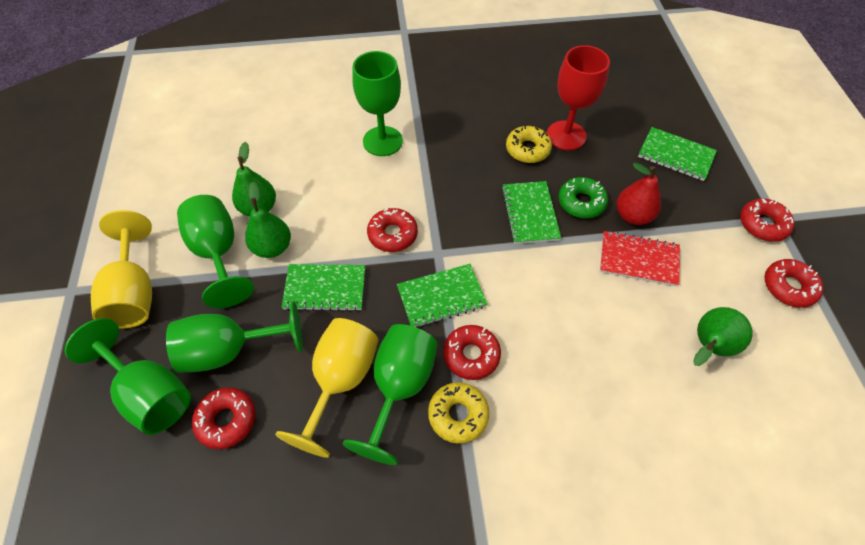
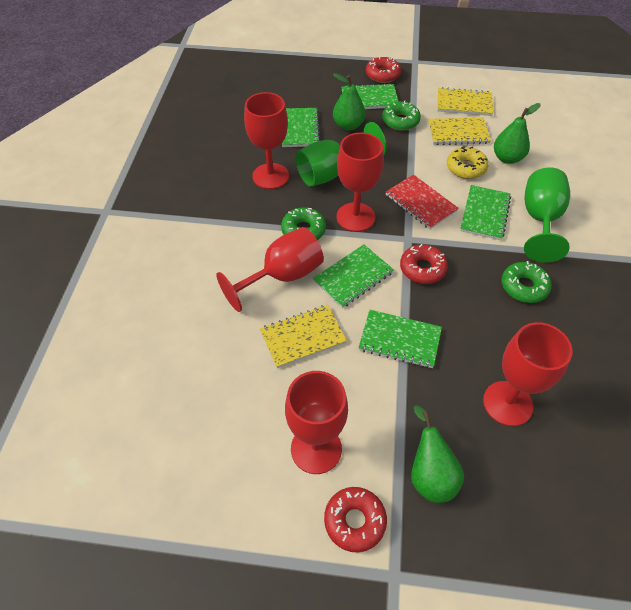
green donut: [558,177,608,218] = 1 -> [281,208,326,240] [382,101,421,131] [501,261,552,303] = 3
green goblet: [65,318,191,435] [166,301,303,373] [177,195,254,308] [343,324,438,465] [352,51,403,156] = 5 -> [295,122,386,186] [524,167,570,263] = 2
green notebook: [282,264,365,311] [397,264,488,328] [502,181,561,244] [638,127,717,181] = 4 -> [282,108,320,147] [313,245,394,308] [341,83,399,109] [358,310,442,368] [460,185,511,240] = 5
red donut: [192,387,256,449] [367,208,418,252] [443,325,501,380] [740,198,795,242] [764,259,824,308] = 5 -> [324,487,387,552] [366,57,401,83] [400,244,448,284] = 3
red goblet: [547,45,610,150] = 1 -> [216,227,324,312] [244,92,289,189] [285,371,348,474] [336,133,384,232] [483,322,573,426] = 5
red pear: [617,163,661,225] = 1 -> none = 0
yellow donut: [428,382,489,444] [506,125,552,163] = 2 -> [447,146,489,179] = 1
yellow goblet: [91,210,152,329] [275,318,379,458] = 2 -> none = 0
yellow notebook: none = 0 -> [260,305,347,369] [428,118,491,145] [437,87,493,116] = 3

